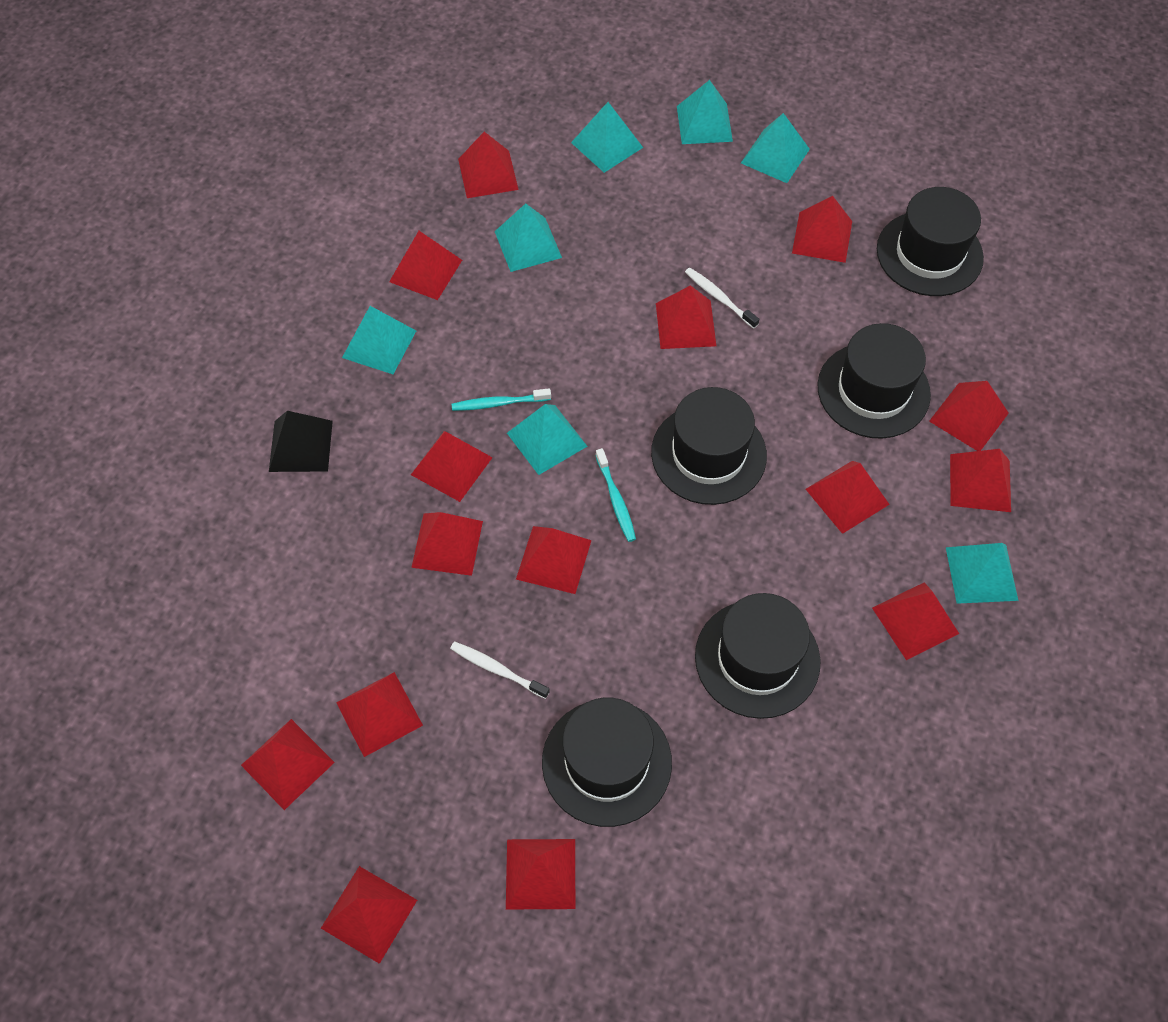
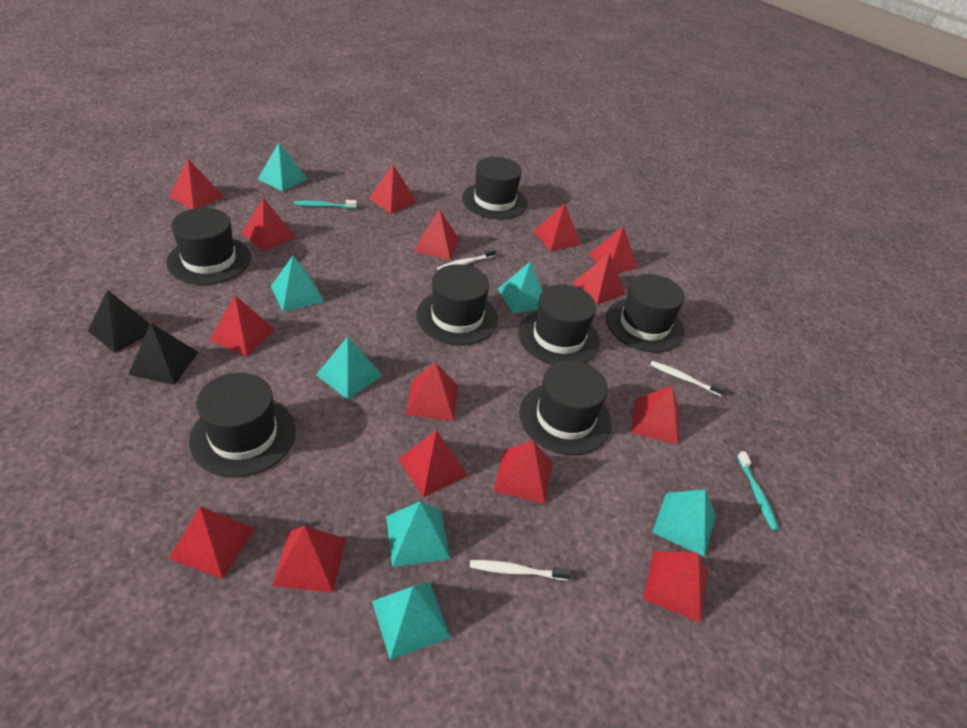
black hat: [542,697,672,827] [651,387,767,505] [695,593,821,719] [817,323,931,439] [877,187,984,296] = 5 -> [166,208,251,285] [189,373,296,477] [416,264,498,345] [462,157,527,220] [518,284,600,365] [519,360,611,455] [606,274,685,353] = 7
black pyramid: [269,411,333,472] = 1 -> [88,289,150,353] [128,323,198,385] = 2
white toothbrush: [450,641,550,699] [685,268,759,329] = 2 -> [437,248,496,270] [470,560,571,580] [650,361,726,396] = 3

